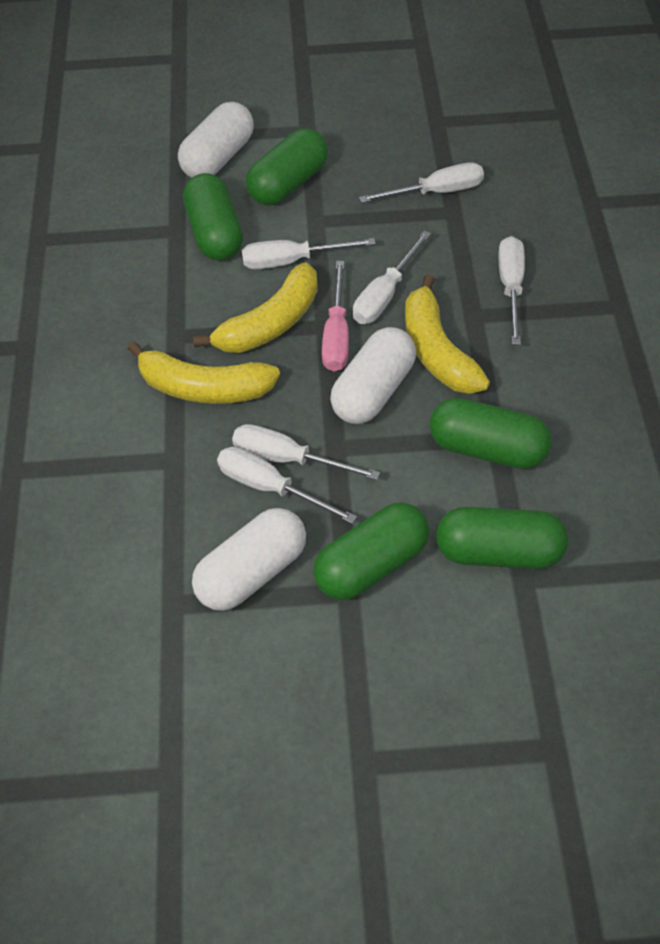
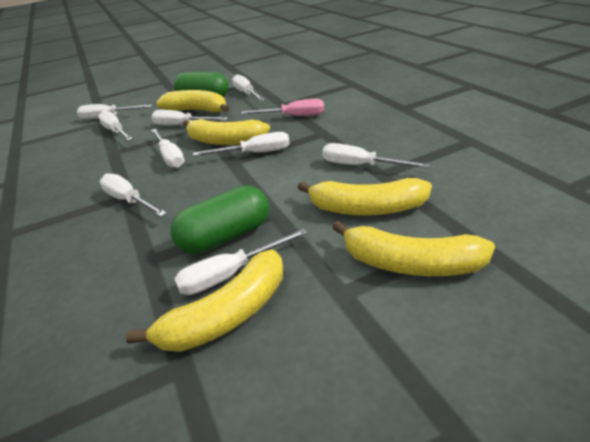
green capsule: [183,173,243,261] [246,128,328,205] [313,502,429,600] [429,398,552,469] [436,507,568,569] = 5 -> [171,185,269,254] [174,72,229,97] = 2
white capsule: [178,102,254,178] [192,508,306,611] [330,327,416,424] = 3 -> none = 0
white screwdriver: [217,447,357,524] [232,424,380,480] [242,238,376,269] [353,231,431,324] [359,162,484,203] [498,236,525,345] = 6 -> [77,104,152,120] [98,111,133,141] [100,173,167,217] [151,110,228,126] [151,129,185,168] [174,228,308,295] [193,132,290,156] [232,74,265,101] [322,143,430,168] = 9
yellow banana: [128,341,280,404] [193,262,318,353] [405,274,490,394] = 3 -> [126,249,283,352] [156,90,229,113] [183,119,270,145] [297,178,432,215] [333,221,495,276] = 5

